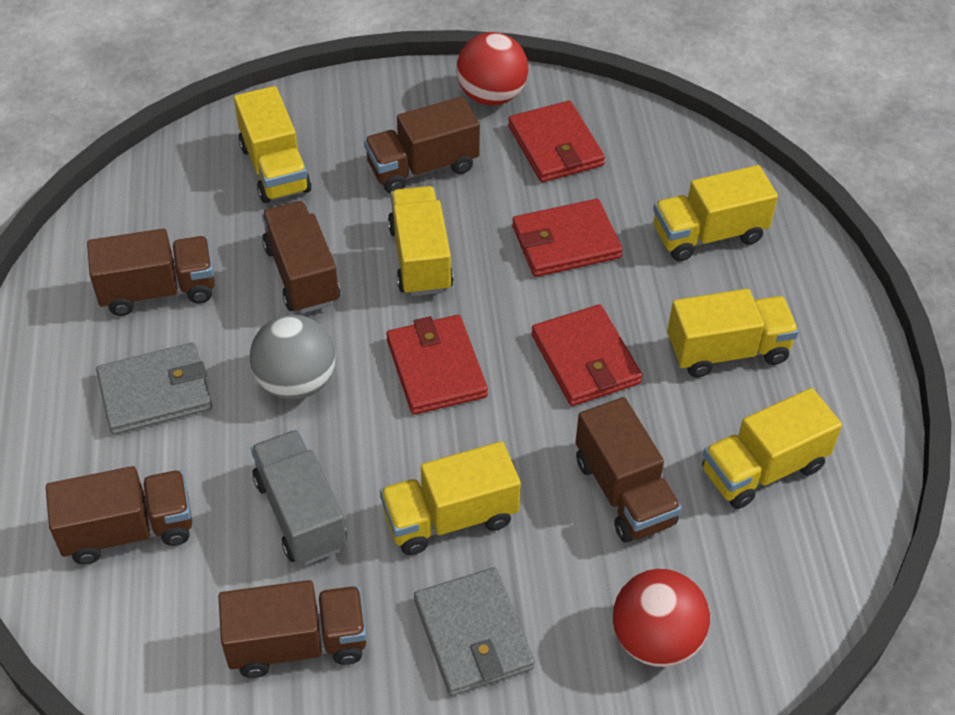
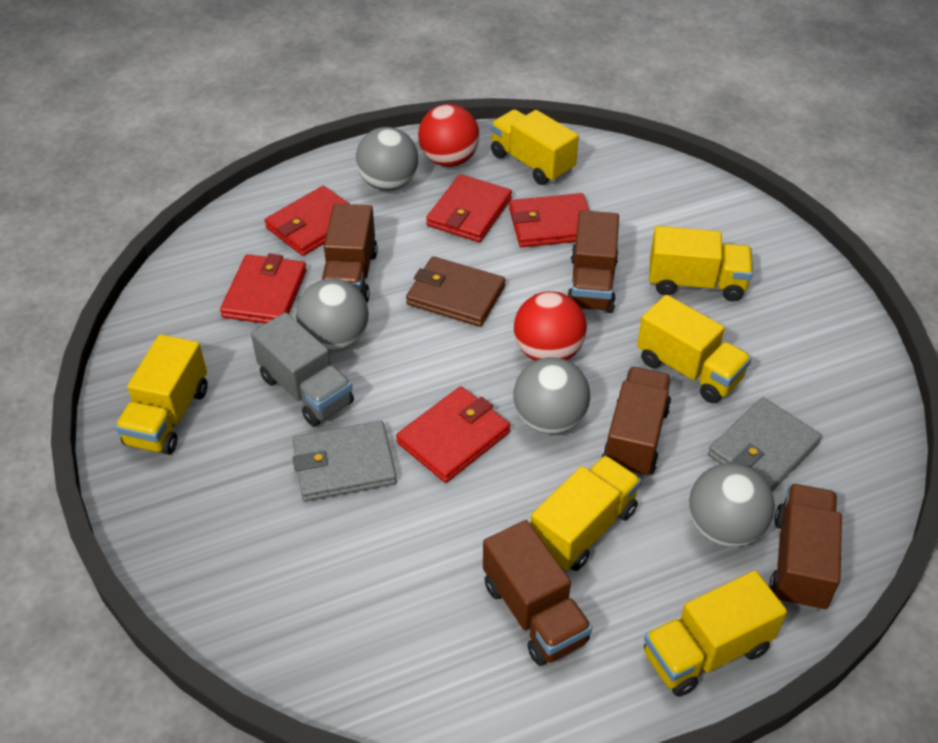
brown truck: [46,466,192,565] [87,229,215,316] [218,580,367,678] [262,201,340,314] [364,97,480,194] [576,397,682,543] = 6 -> [321,204,378,303] [483,520,592,666] [567,210,619,313] [602,367,672,478] [769,484,842,611] = 5
brown wallet: none = 0 -> [406,256,506,327] = 1
grey ball: [250,314,335,400] = 1 -> [296,278,369,351] [356,127,418,191] [513,357,590,434] [689,463,775,547] = 4
red wallet: [386,315,488,415] [508,101,605,182] [512,199,623,277] [531,304,642,406] = 4 -> [220,254,307,324] [265,186,349,256] [396,386,510,483] [426,174,512,242] [509,193,589,247] = 5

